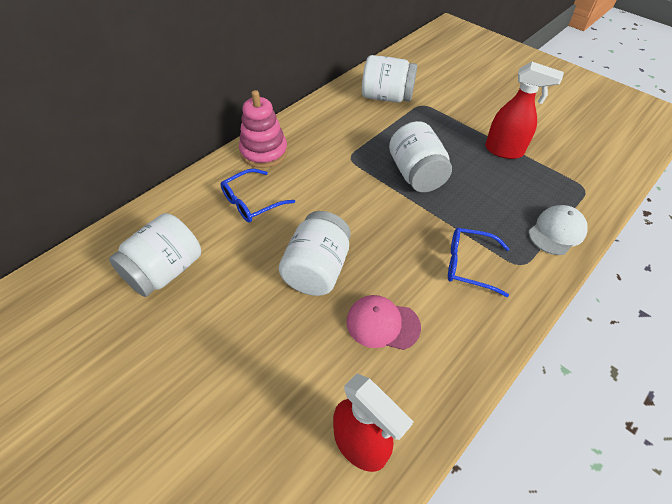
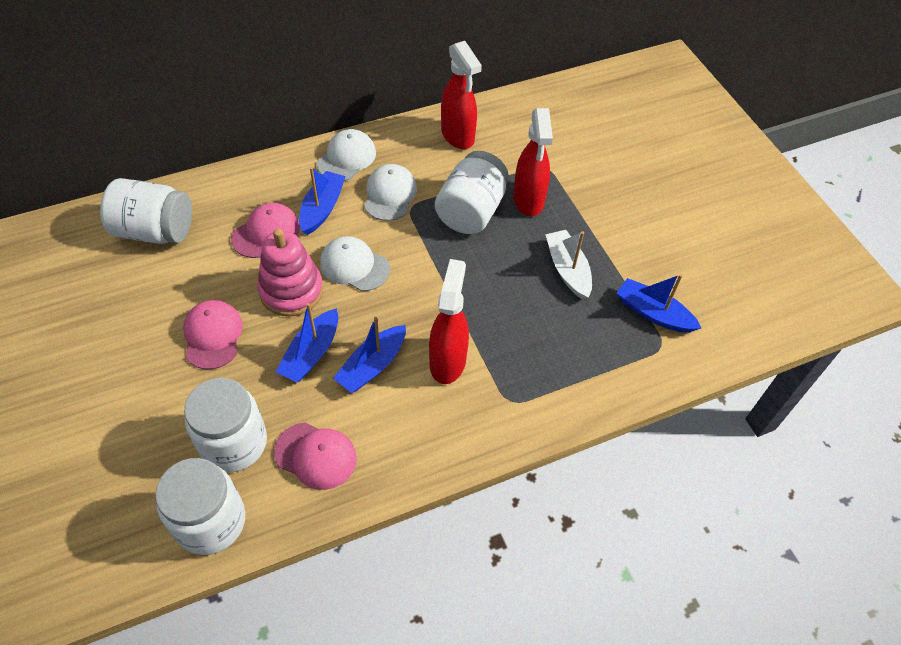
blue boat: none = 0 -> [276,303,338,383] [299,167,346,235] [333,317,406,393] [617,274,701,333] = 4
blue glasses: [220,169,295,222] [448,228,510,297] = 2 -> none = 0
pink cap: [346,295,421,350] = 1 -> [183,300,243,370] [231,203,300,258] [274,423,357,490] = 3
red spray bottle: [333,373,414,472] [485,62,564,159] = 2 -> [429,259,469,384] [441,41,482,149] [513,108,553,216] = 3
white boat: none = 0 -> [545,230,592,300] = 1
white cap: [529,205,588,255] = 1 -> [317,129,376,181] [320,236,390,291] [364,164,417,221] = 3

